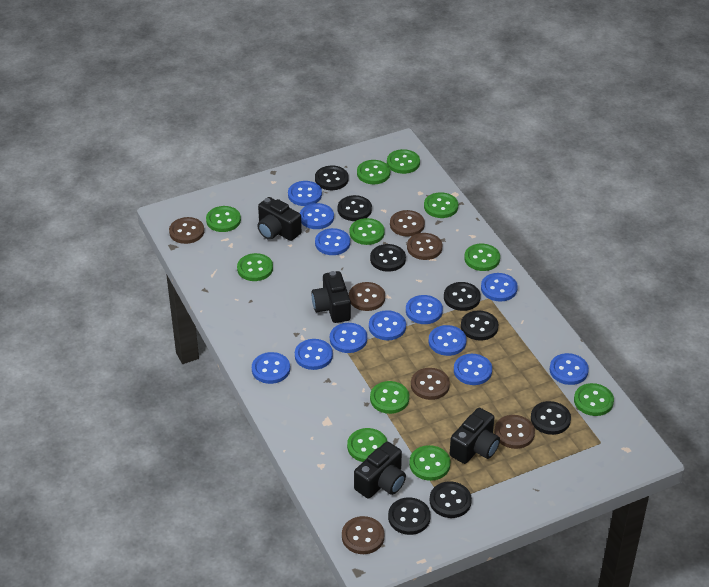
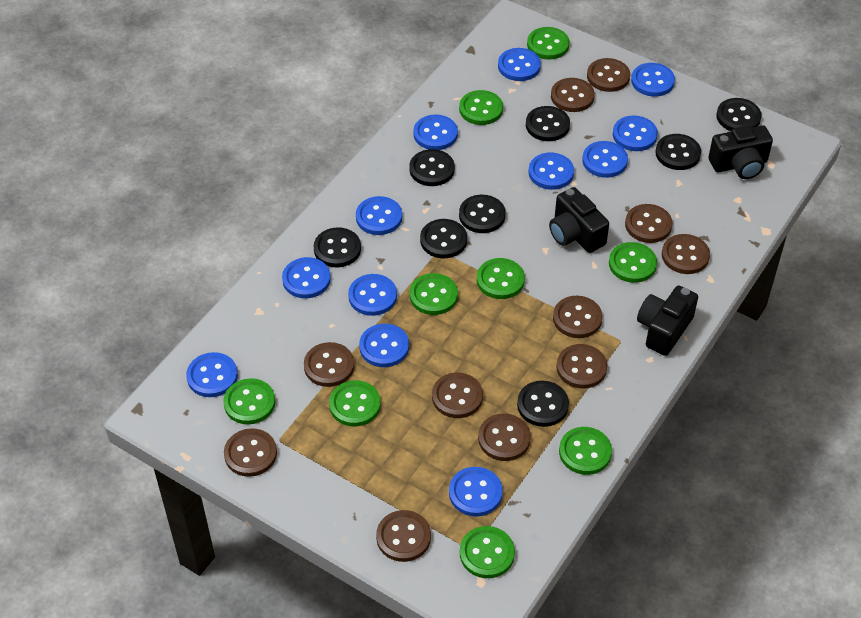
black camera: [257,197,302,241] [312,271,351,323] [354,442,406,499] [450,408,500,464] = 4 -> [549,187,609,253] [637,286,698,356] [708,125,773,179] = 3
brown button: [169,217,204,244] [342,516,384,554] [349,282,385,311] [390,210,425,237] [407,233,443,260] [411,368,450,400] [494,415,535,449] = 7 -> [224,428,277,477] [304,342,354,387] [376,510,431,562] [432,373,483,418] [478,414,531,461] [551,78,595,112] [553,296,603,338] [556,344,607,389] [587,58,630,92] [625,204,673,243] [662,234,710,274] = 11
green button: [206,206,241,232] [237,253,273,281] [347,428,388,462] [350,218,385,245] [357,160,390,184] [370,381,409,414] [387,149,420,174] [409,445,450,481] [424,192,458,218] [464,243,500,271] [574,383,614,416] = 11 -> [223,378,275,424] [329,380,381,426] [410,273,458,315] [459,90,503,125] [460,526,515,578] [477,258,525,299] [527,27,570,59] [559,427,612,475] [609,242,657,283] = 9

